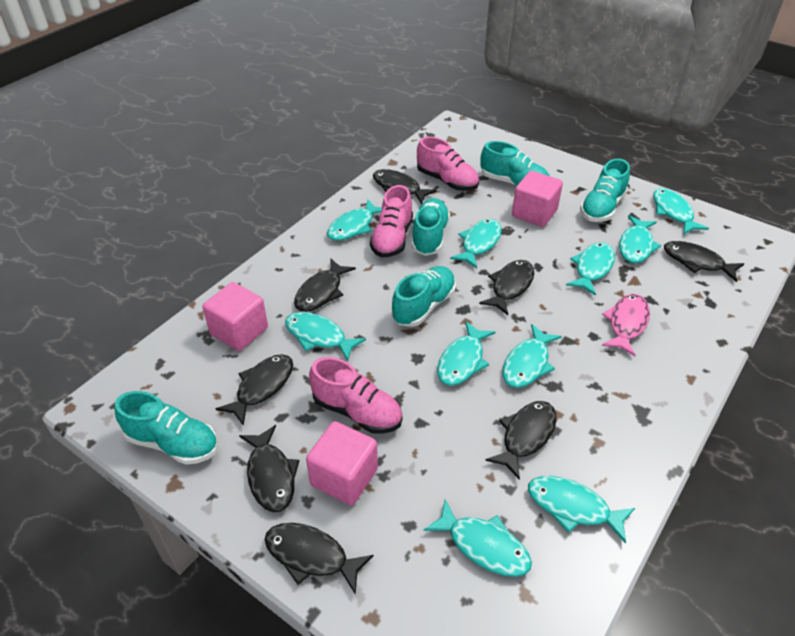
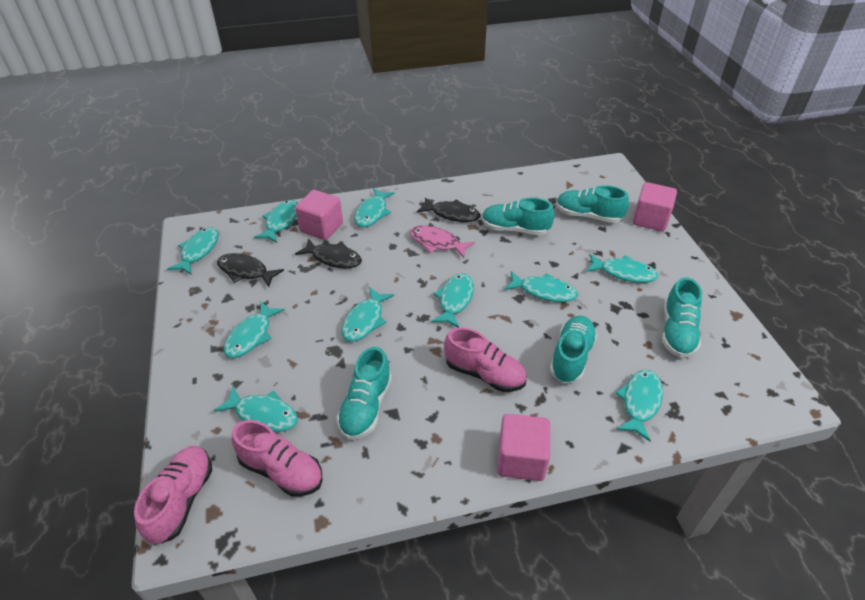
black fish: [216,354,293,426] [239,425,299,512] [264,523,374,594] [294,258,356,312] [373,169,437,204] [479,260,534,315] [485,401,556,480] [664,241,744,282] = 8 -> [217,253,284,287] [295,238,362,268] [417,198,480,222] = 3

